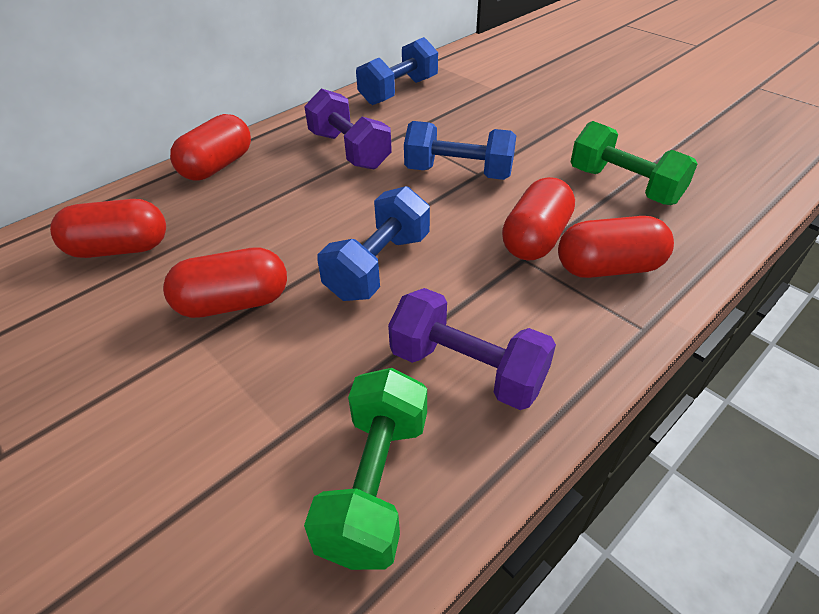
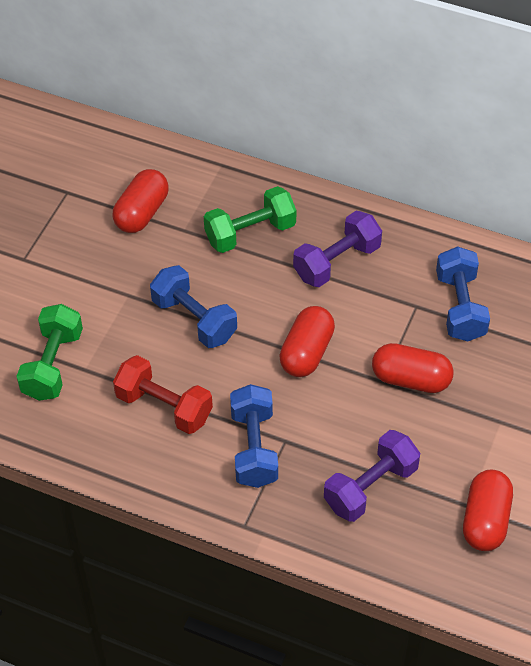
red capsule: [50,199,166,258] [163,247,287,318] [170,114,251,181] [502,177,575,261] [558,216,674,278] = 5 -> [112,169,169,233] [279,306,335,377] [372,343,454,393] [463,469,513,551] = 4
red dumbbell: none = 0 -> [113,355,213,434] = 1

